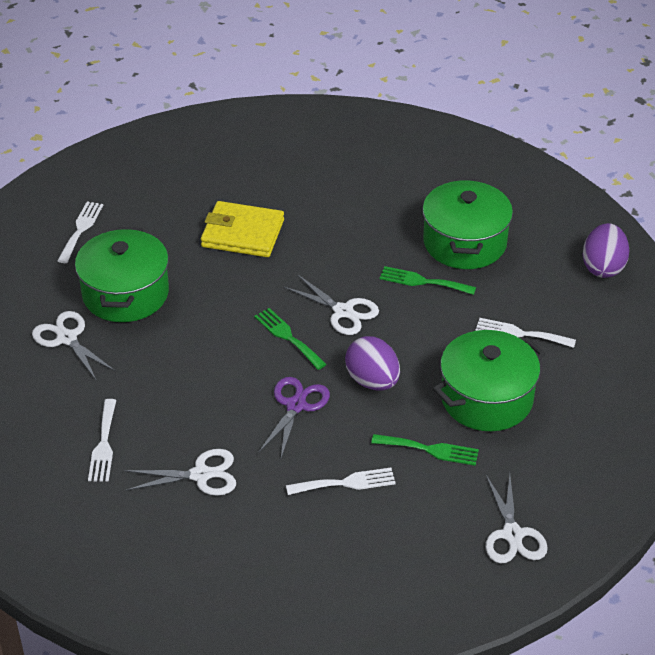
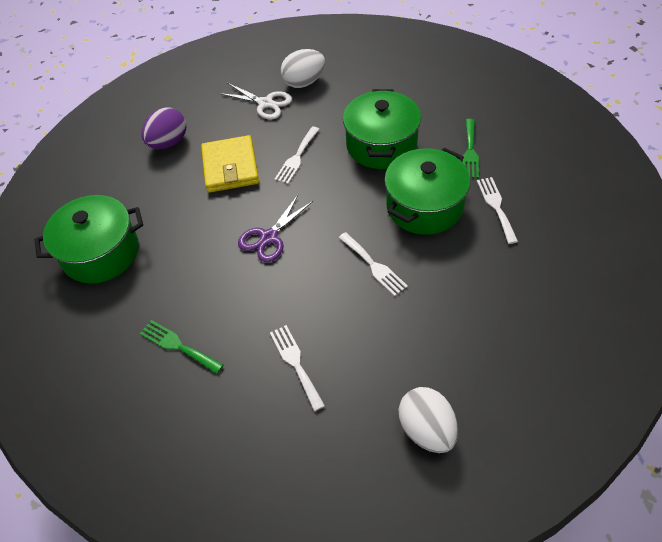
green fork: [254,308,327,370] [371,434,479,466] [380,266,476,295] = 3 -> [140,320,223,374] [463,119,479,178] = 2
purple egg: [345,336,400,391] [583,223,630,278] = 2 -> [141,107,186,149] = 1
white egg: none = 0 -> [281,49,325,88] [399,387,458,453] = 2
white scissors: [32,311,116,381] [124,449,236,496] [284,274,379,335] [486,474,548,564] = 4 -> [219,83,292,119] = 1

